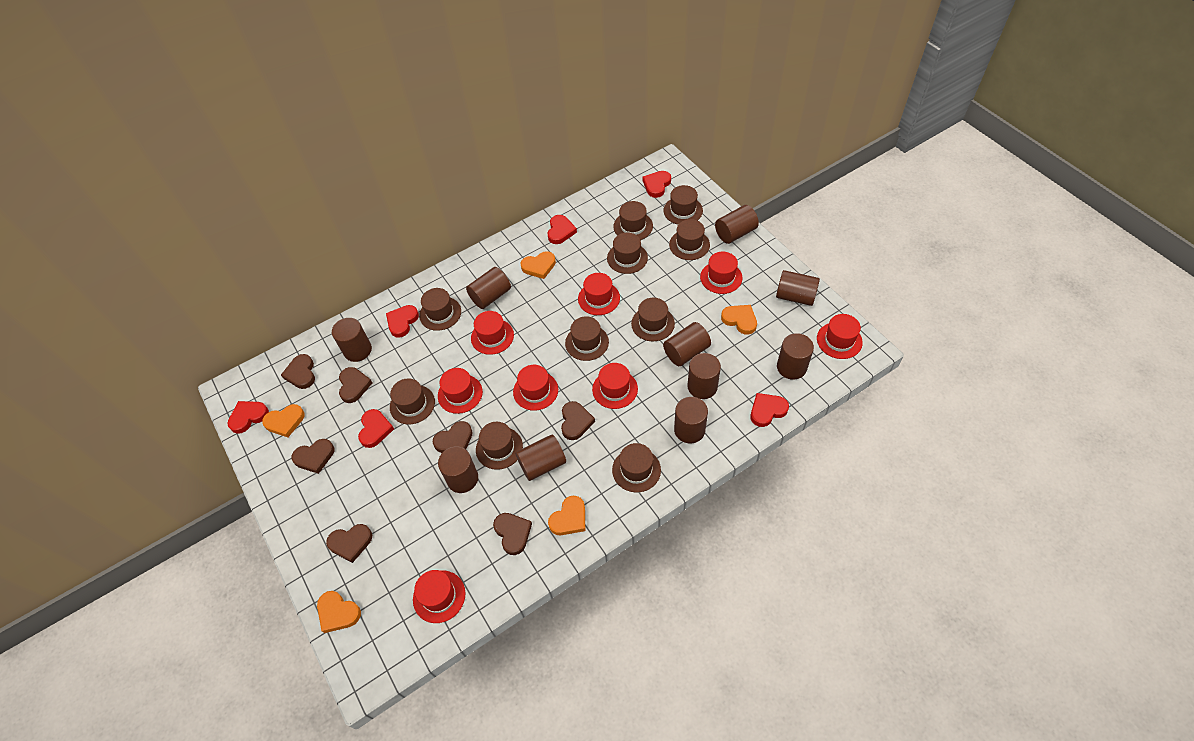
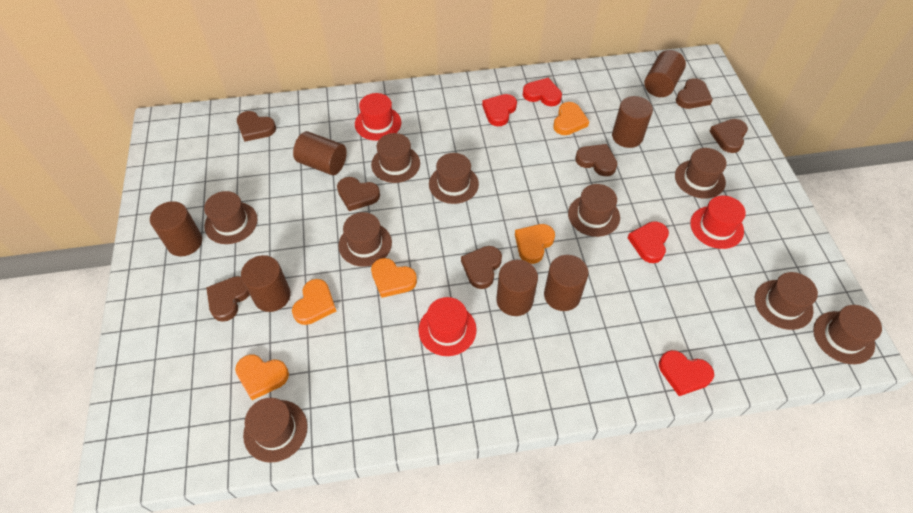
brown cylinder: [332,318,372,362] [438,446,478,493] [466,267,511,309] [516,434,566,481] [663,322,711,366] [674,397,708,443] [687,353,721,399] [715,205,759,244] [776,270,820,306] [777,333,814,380] = 10 -> [150,201,202,256] [241,255,291,312] [293,131,347,175] [496,260,538,316] [544,255,588,311] [612,96,653,148] [644,50,686,97] = 7
brown hat: [390,378,435,424] [419,288,461,331] [476,422,523,470] [565,316,609,361] [607,232,648,274] [612,443,661,493] [613,201,653,240] [631,298,675,341] [664,185,703,225] [669,219,710,260] = 10 -> [204,191,258,244] [243,398,308,463] [338,212,392,267] [371,133,420,183] [429,153,479,204] [568,184,620,237] [675,148,727,199] [755,272,818,330] [813,305,882,364] = 9
red hat: [413,570,465,623] [438,368,483,414] [471,311,514,355] [513,365,558,411] [578,273,620,315] [592,363,638,409] [700,252,743,294] [817,314,863,359] = 8 -> [355,93,401,141] [419,297,477,356] [690,195,746,249] = 3
red heart: [227,401,269,434] [358,409,394,448] [386,305,419,338] [548,215,577,244] [643,171,671,198] [750,393,789,427] = 6 -> [482,94,517,126] [523,78,562,106] [628,221,669,263] [659,350,714,396] = 4

